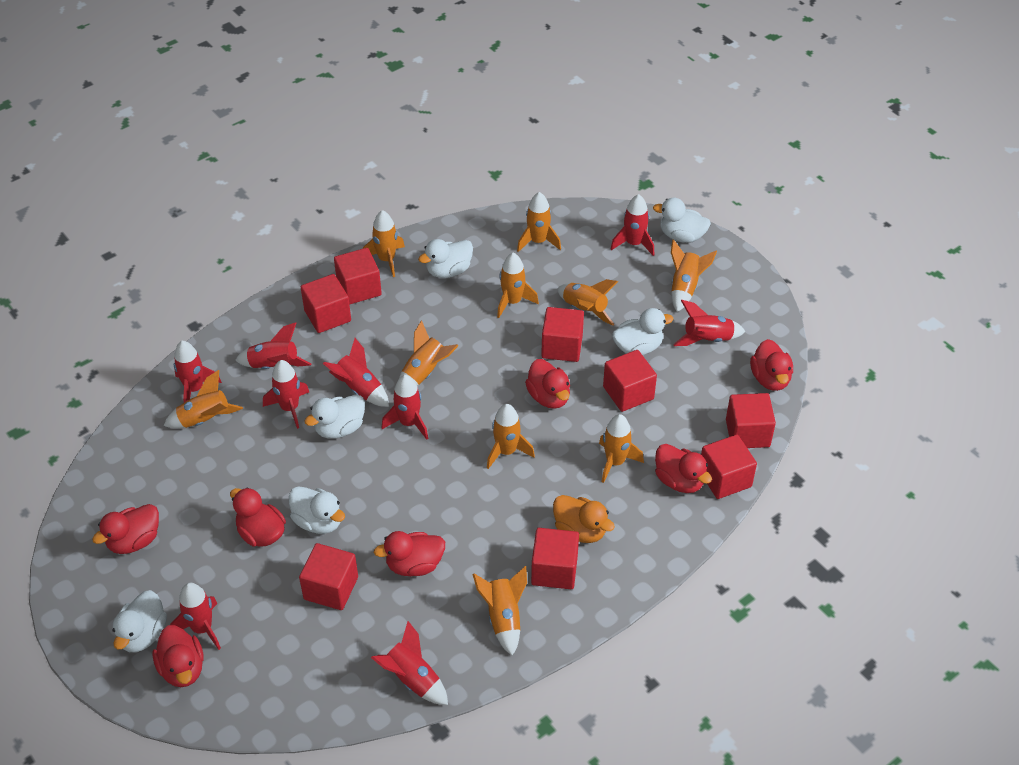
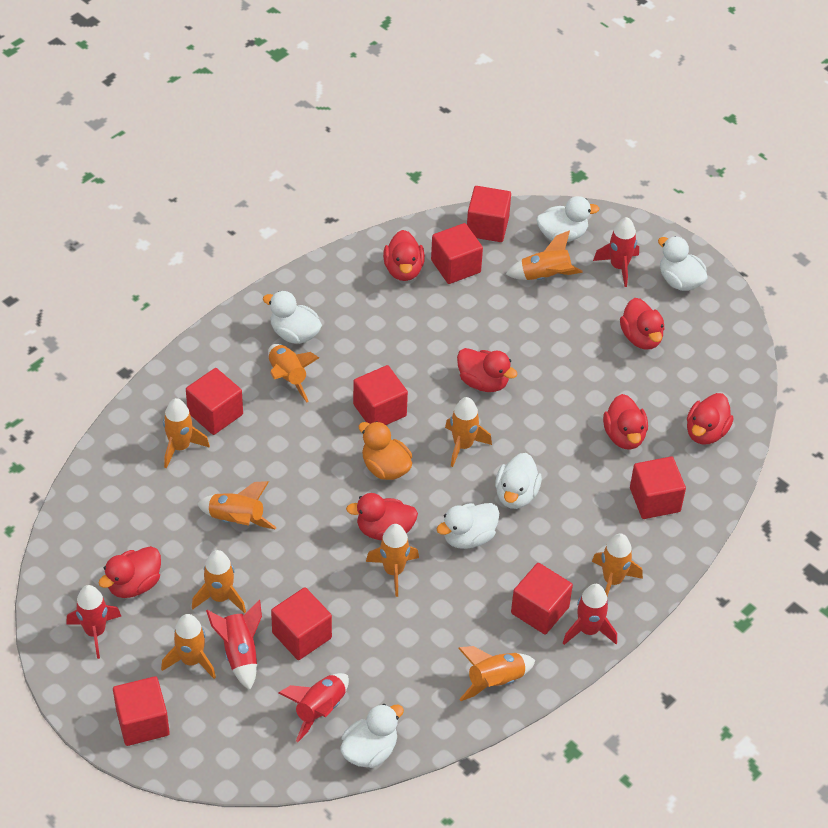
red rocket: [170,583,221,650] [174,341,222,403] [235,322,312,369] [263,360,309,429] [323,338,389,407] [371,621,448,705] [381,375,428,440] [611,194,654,256] [673,300,746,346] = 9 -> [66,585,121,659] [206,600,262,690] [279,673,349,742] [563,584,617,645] [593,217,639,287] = 5

